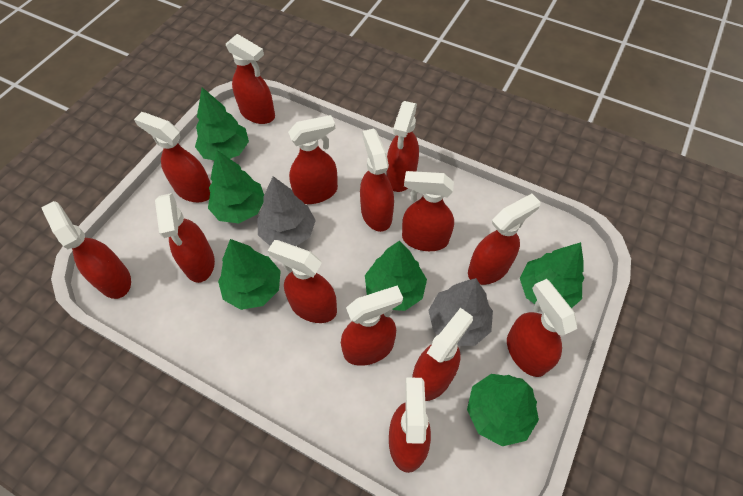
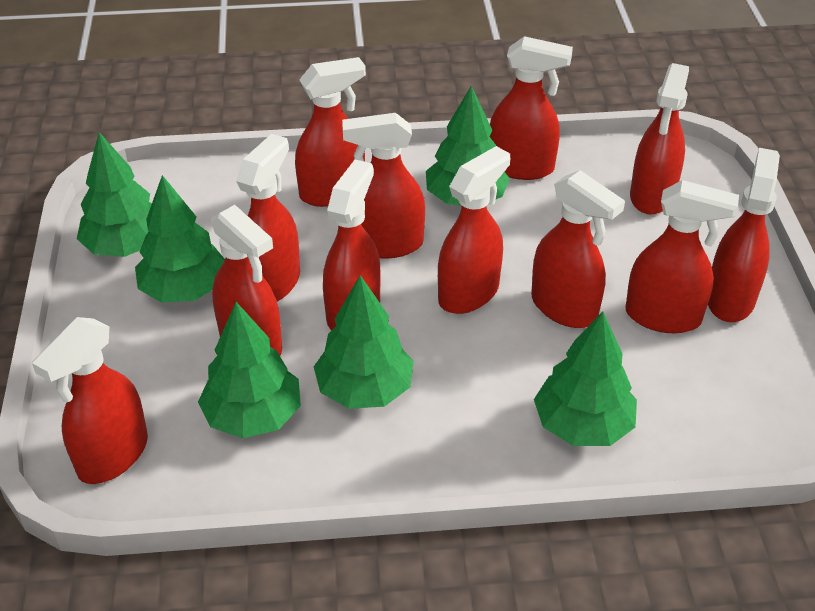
grey tree: [257,176,316,246] [428,278,493,346] = 2 -> none = 0
red spray bottle: [41,201,131,299] [134,112,211,203] [155,193,215,283] [226,34,275,124] [268,240,337,323] [288,115,338,204] [341,285,403,366] [360,129,394,232] [386,101,419,192] [389,378,431,473] [402,171,454,251] [412,308,473,401] [468,194,541,285] [507,279,577,377] = 14 -> [32,317,148,484] [211,205,282,355] [236,134,300,302] [295,57,366,207] [323,160,381,330] [342,113,425,258] [438,146,510,314] [490,36,573,180] [531,170,625,328] [626,180,739,333] [630,63,689,215] [708,148,780,322] = 12

